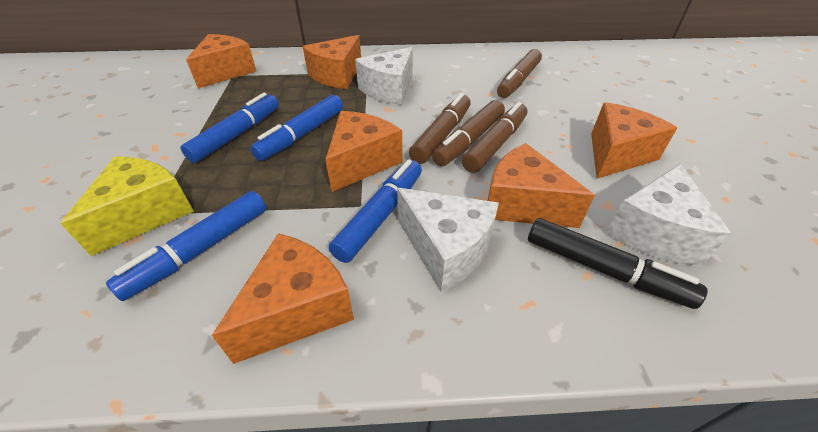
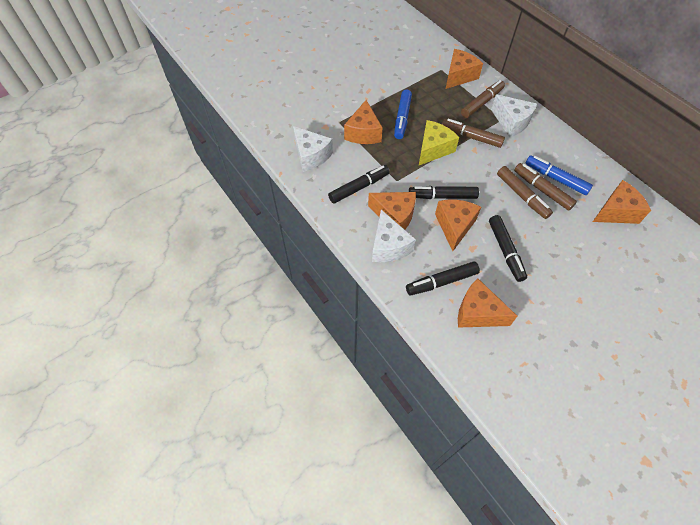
black marker: [528,218,707,309] = 1 -> [328,165,390,204] [406,262,480,295] [409,186,479,199] [489,215,527,282] = 4
blue marker: [106,191,266,301] [181,93,279,163] [250,95,343,161] [329,159,422,263] = 4 -> [394,89,412,139] [525,155,593,195] = 2

